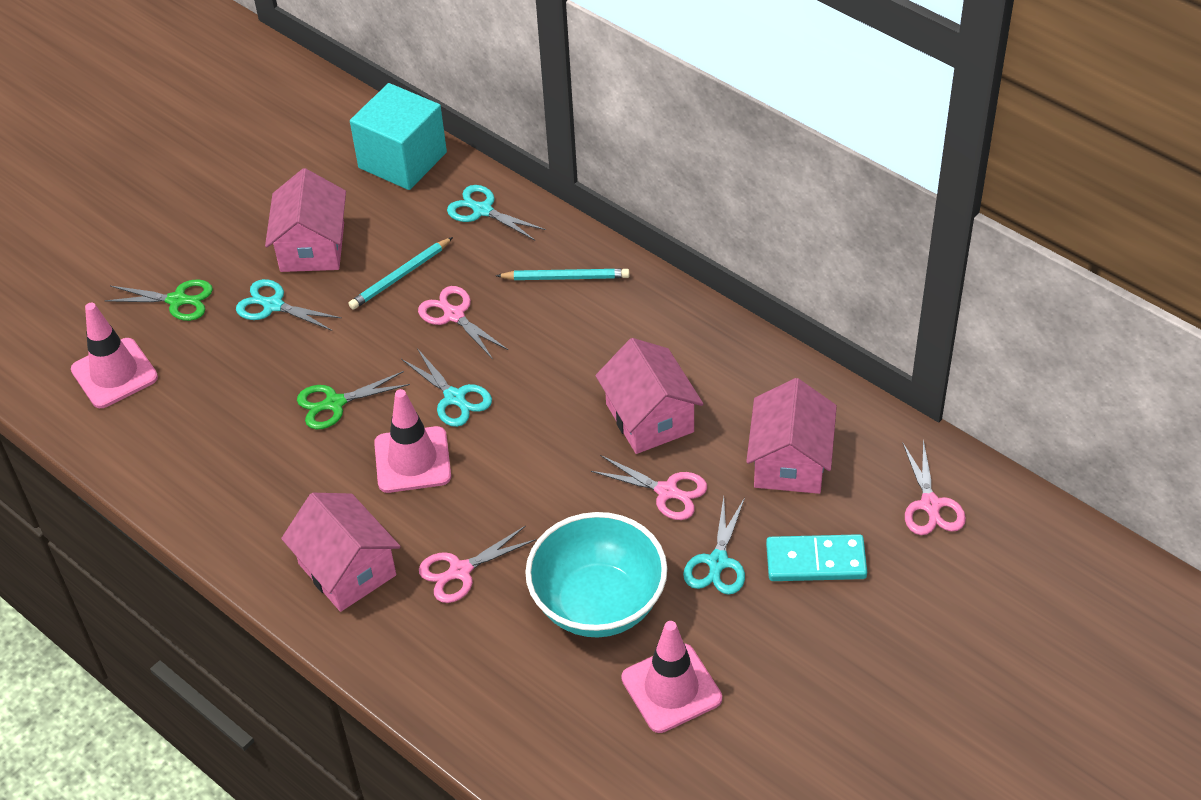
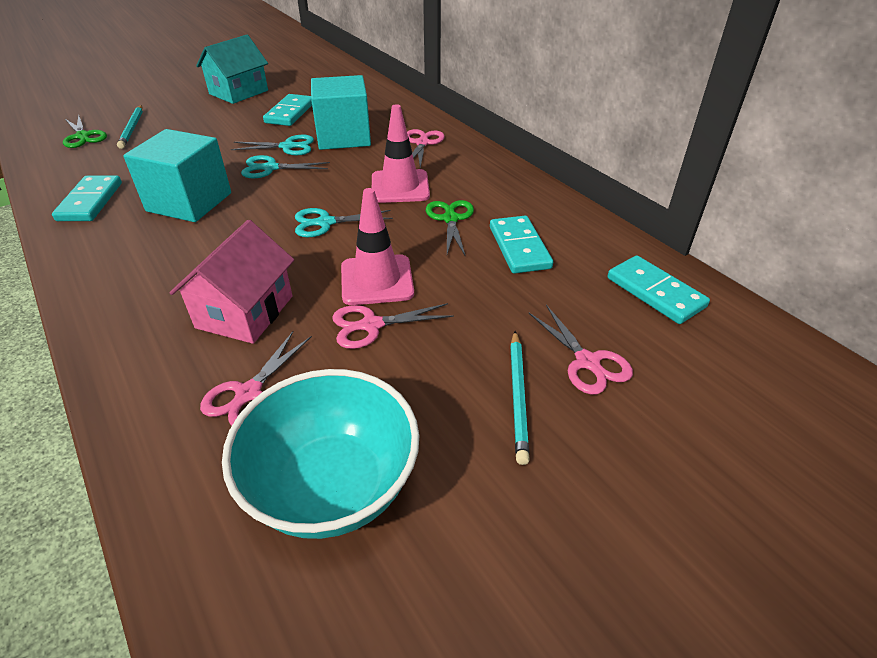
pink house: [265,168,346,272] [281,493,401,612] [595,338,703,454] [746,378,837,494] = 4 -> [170,220,294,344] = 1
pink traffic cone: [71,303,158,408] [374,389,451,493] [621,621,722,733] = 3 -> [341,188,414,305] [372,104,430,203] = 2
turquoise cube: [350,83,447,190] = 1 -> [123,129,231,222] [311,75,371,150] = 2
turquoise domino: [766,534,867,581] = 1 -> [52,175,122,221] [263,94,312,126] [490,216,553,274] [607,255,710,324] = 4
turquoise house: none = 0 -> [196,35,268,104] = 1
turquoise scissors: [236,279,342,331] [401,348,492,427] [447,185,546,240] [683,497,745,595] = 4 -> [231,135,314,155] [241,155,330,178] [295,208,393,237] = 3

